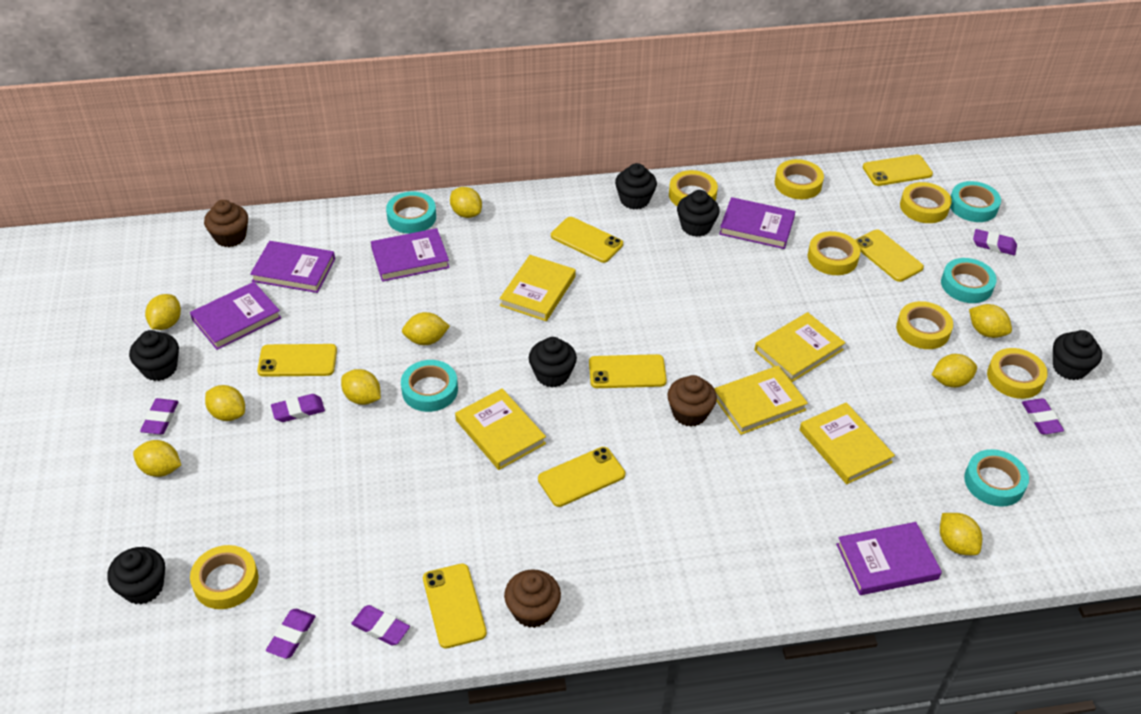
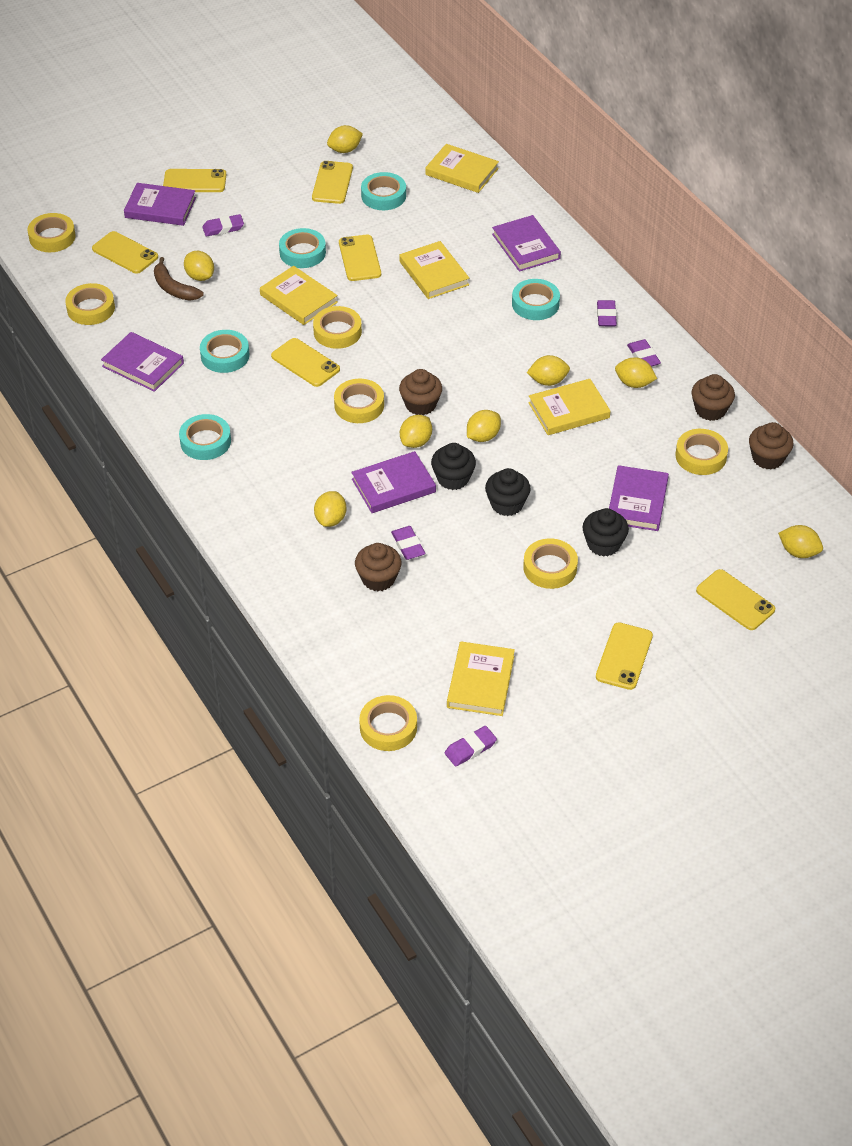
black cupcake: [107,547,165,604] [129,330,179,381] [529,337,577,388] [615,163,657,210] [677,190,720,237] [1053,330,1102,380] = 6 -> [431,443,476,490] [485,468,531,516] [583,508,629,557] = 3
brown banana: none = 0 -> [154,257,204,301] = 1
brown cupcake: [204,200,248,247] [504,569,561,628] [667,375,717,426] = 3 -> [355,543,402,591] [399,369,442,415] [692,374,735,421] [749,422,794,469] = 4
purple eraser: [140,398,179,434] [266,609,316,659] [271,394,325,422] [351,605,410,646] [973,229,1017,255] [1022,398,1064,434] = 6 -> [202,214,244,237] [391,526,425,560] [445,726,497,767] [597,300,617,326] [627,339,661,367] = 5
yellow lemon: [133,440,181,477] [145,294,181,330] [205,385,245,421] [341,369,381,405] [402,312,450,345] [450,187,482,218] [932,354,977,388] [940,513,982,555] [969,304,1012,338] = 9 -> [184,251,214,281] [314,491,346,527] [327,125,363,153] [400,415,432,448] [467,410,501,442] [527,355,570,386] [615,357,657,388] [778,525,823,558] = 8

